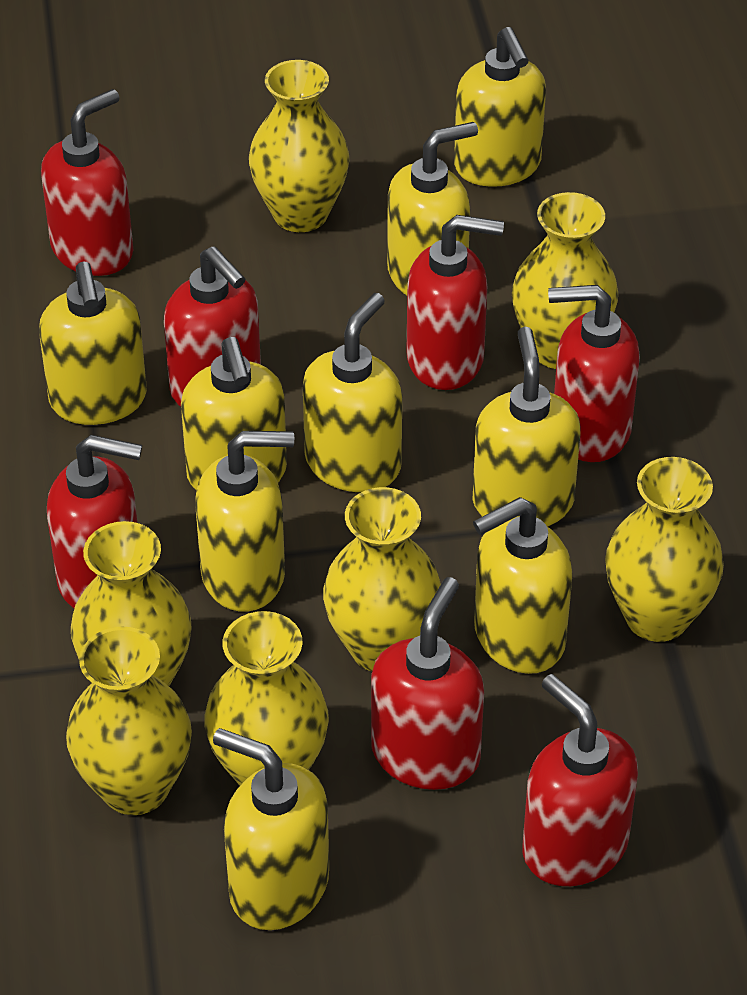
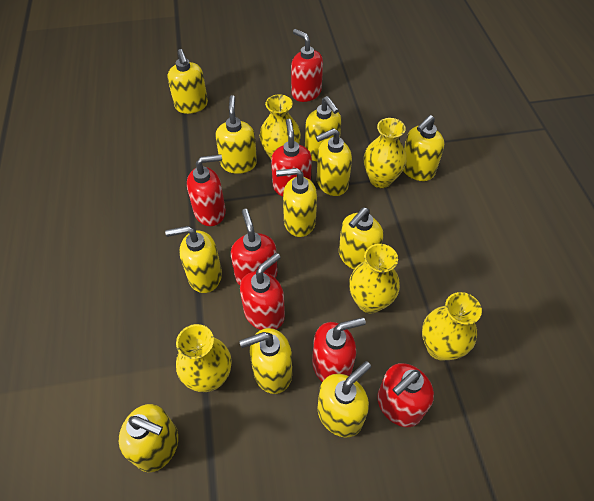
yellow soap dispenser: [39,262,147,425] [181,337,287,491] [195,431,294,612] [213,728,329,930] [303,293,402,492] [387,122,478,295] [454,27,546,187] [472,327,581,526] [473,497,572,674] = 9 -> [119,404,178,472] [165,226,222,293] [167,49,208,114] [215,95,257,174] [239,328,292,394] [276,168,317,237] [305,96,342,161] [316,128,352,196] [317,361,371,437] [339,207,384,269] [403,115,445,181] = 11
yellow vase: [66,626,192,815] [71,521,192,686] [204,611,329,786] [249,60,349,232] [323,487,441,672] [512,192,618,369] [605,457,724,642] = 7 -> [176,324,232,392] [260,94,301,159] [349,244,400,313] [364,118,406,188] [422,292,482,361] = 5

